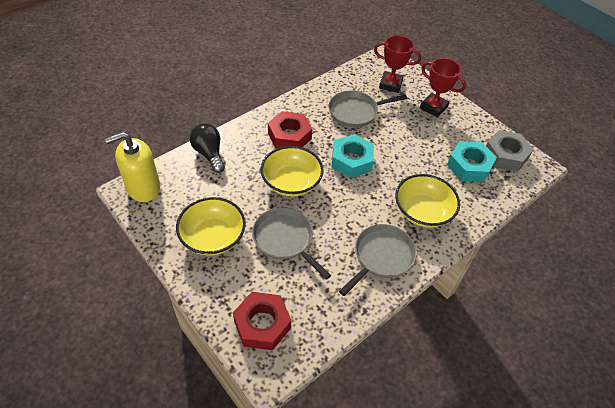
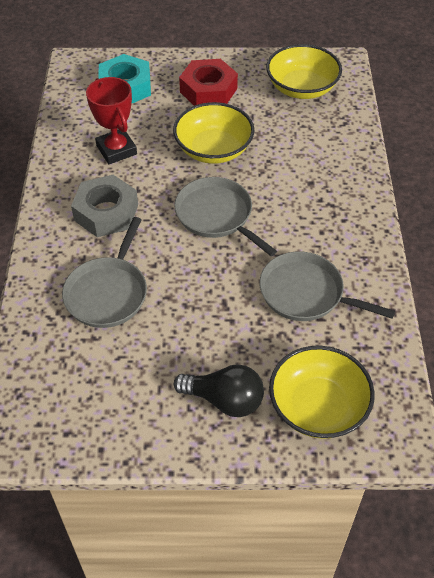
red nut: [233,292,292,350] [268,111,312,149] = 2 -> [179,59,238,106] = 1
red trophy: [374,35,421,93] [420,58,466,118] = 2 -> [86,77,137,164] = 1
turquoise nut: [332,134,374,178] [447,141,497,182] = 2 -> [98,54,151,103] = 1
yellow soap dispenser: [105,132,160,202] = 1 -> none = 0

